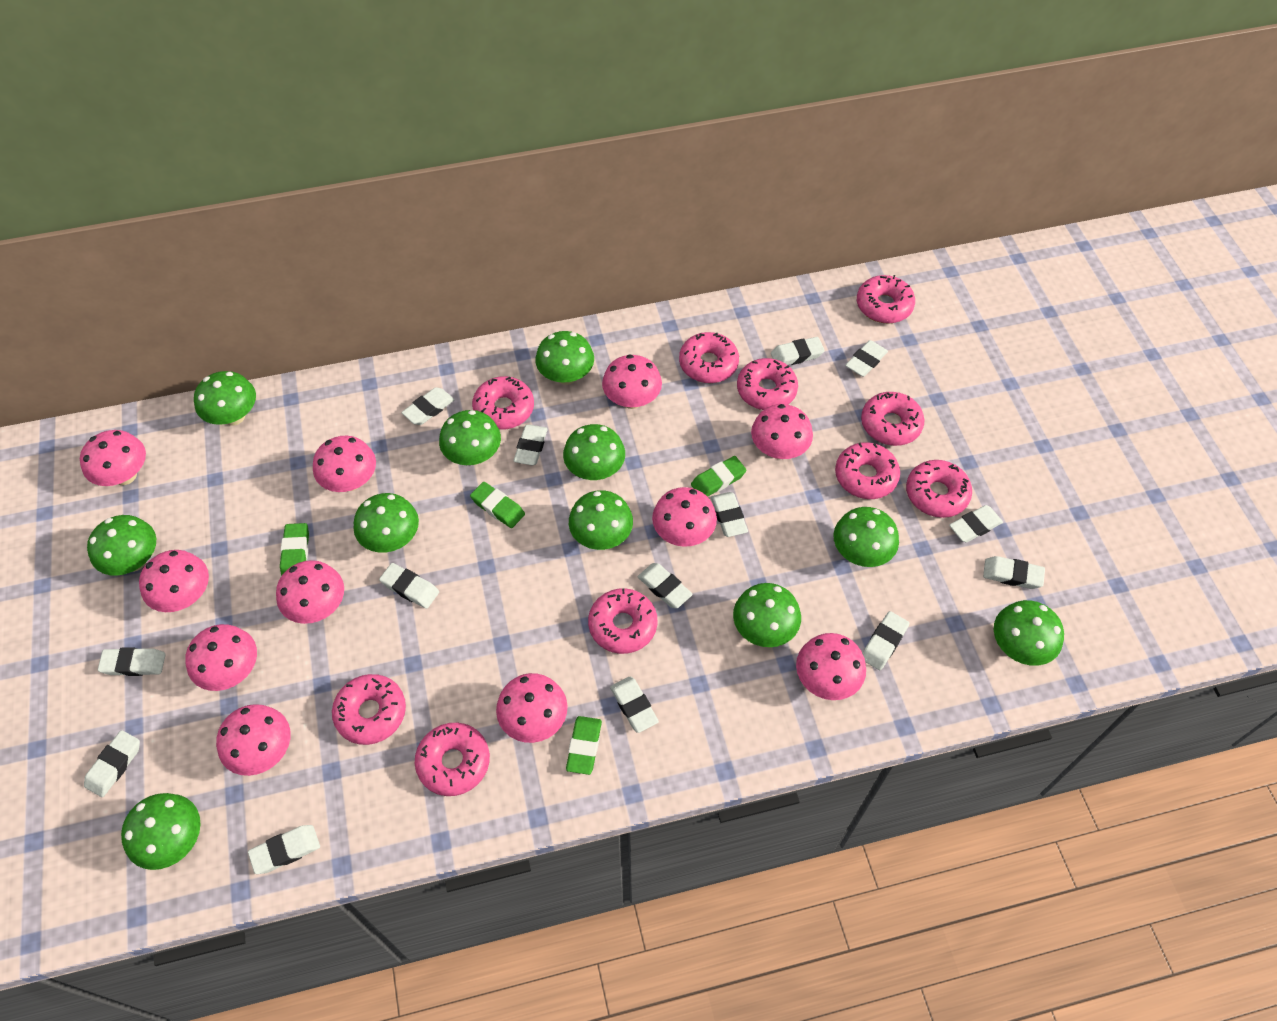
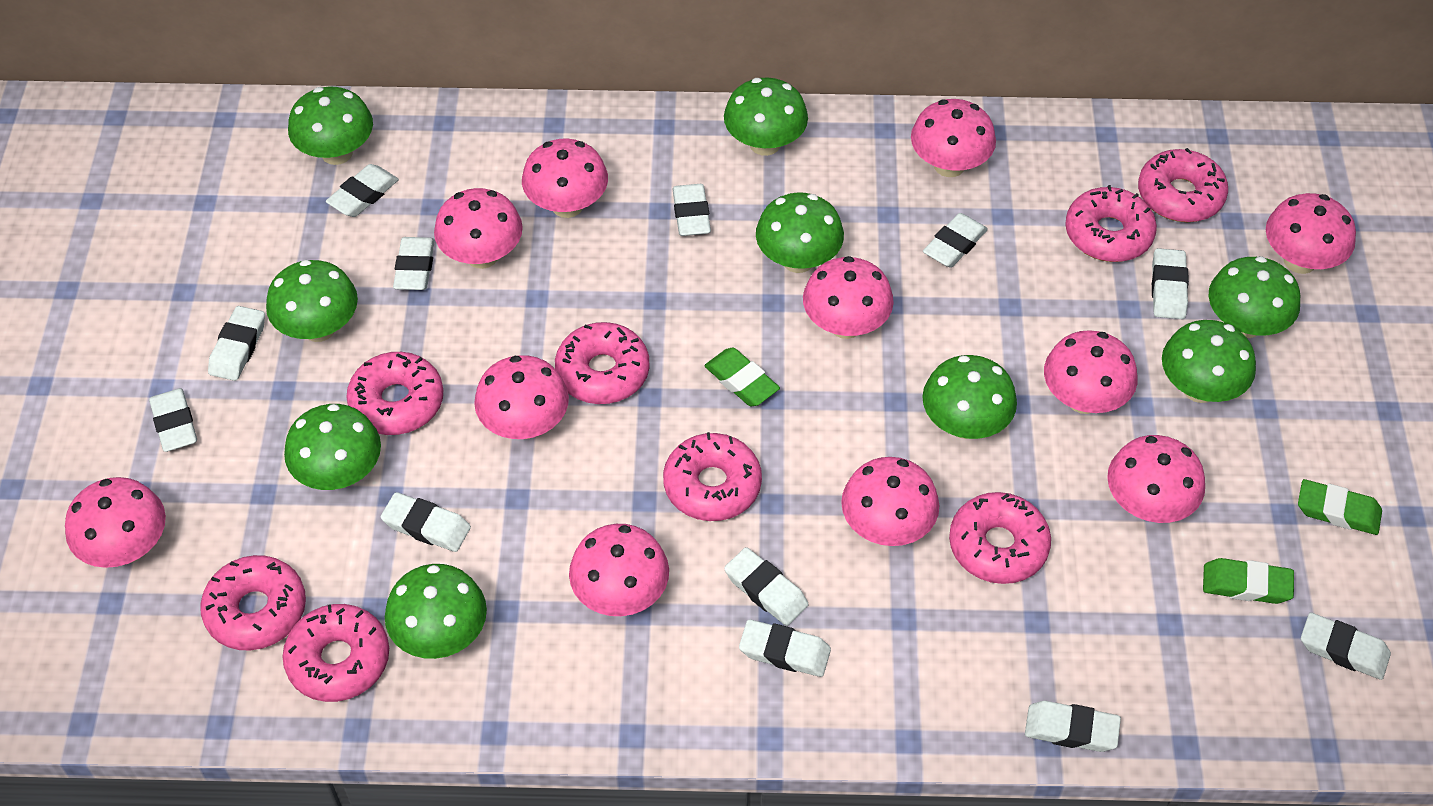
green eraser: [280,523,309,576] [470,482,525,528] [566,716,602,775] [691,456,747,497] = 4 -> [704,348,780,407] [1203,558,1294,604] [1298,479,1382,535] = 3
green mushroom: [87,515,156,576] [121,793,201,870] [194,371,256,426] [353,493,419,553] [439,410,501,465] [535,331,594,385] [563,424,625,480] [569,490,633,550] [733,583,801,647] [834,507,899,567] [994,600,1064,666] = 11 -> [266,260,358,342] [284,404,381,490] [288,86,373,165] [385,564,487,659] [724,77,808,156] [756,192,844,273] [922,355,1017,439] [1162,320,1256,403] [1208,256,1300,338] = 9
pink donut: [332,674,406,745] [415,723,490,796] [472,376,534,430] [588,588,657,654] [679,332,739,383] [737,358,798,410] [835,442,900,499] [857,275,915,324] [861,392,924,446] [906,460,972,518] = 10 -> [200,555,306,650] [283,604,389,702] [346,352,443,435] [555,322,650,404] [663,432,762,521] [949,492,1051,584] [1065,185,1157,262] [1138,148,1228,222] = 8
white eraser: [84,730,140,797] [98,647,166,676] [248,825,320,874] [379,563,439,609] [401,387,455,425] [513,424,548,465] [610,677,659,733] [638,563,693,608] [711,492,748,537] [771,337,825,365] [845,340,888,377] [862,611,909,670] [949,505,1003,543] [983,556,1045,589] = 14 -> [149,388,197,452] [208,306,265,381] [326,164,399,217] [381,492,471,552] [393,237,435,290] [673,184,711,236] [724,547,808,626] [739,619,831,677] [923,213,988,268] [1025,701,1121,752] [1152,248,1189,319] [1301,613,1391,680] = 12

